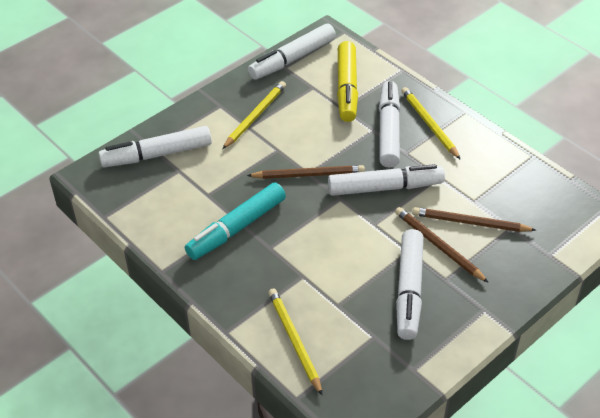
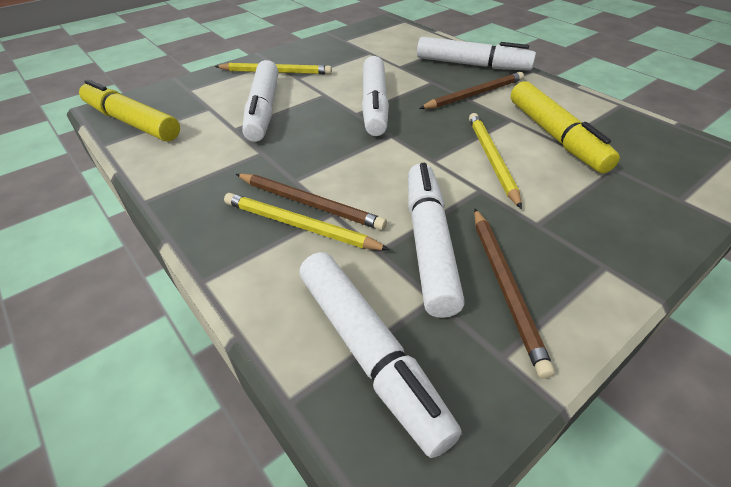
turquoise marker: [185,182,286,260] = 1 -> none = 0
yellow marker: [337,41,358,122] = 1 -> [79,79,180,142] [511,81,620,173] = 2

